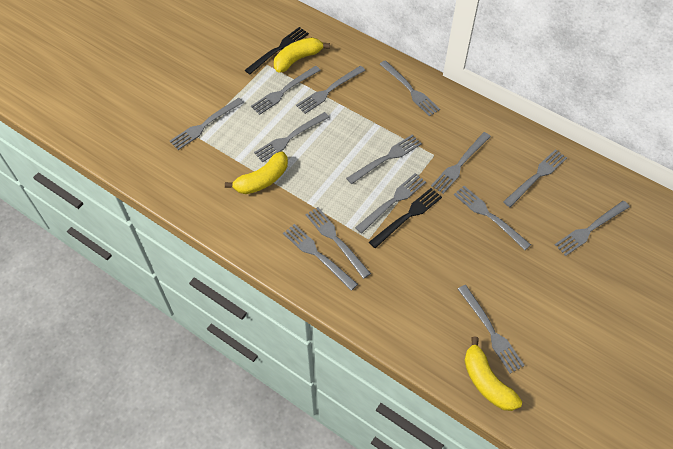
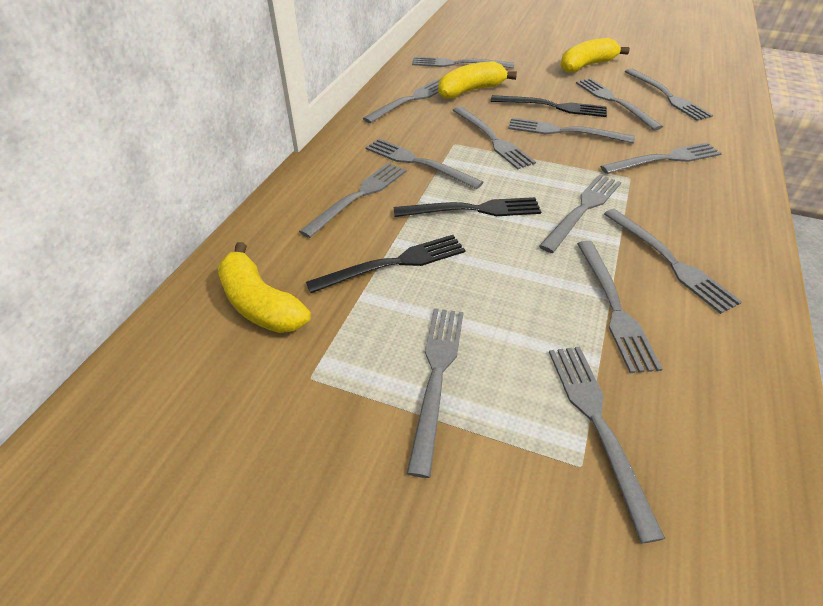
black fork: [245,27,309,74] [369,188,442,248] = 2 -> [306,235,465,293] [394,197,541,217] [491,95,607,117] = 3

